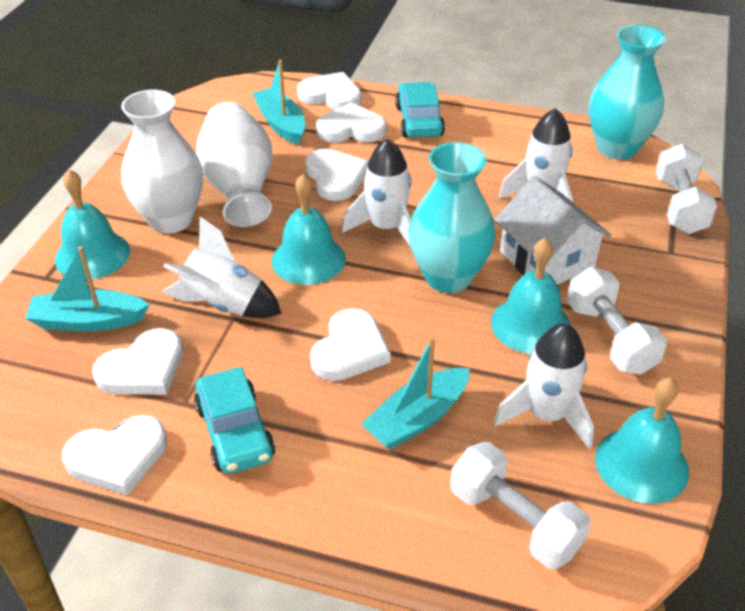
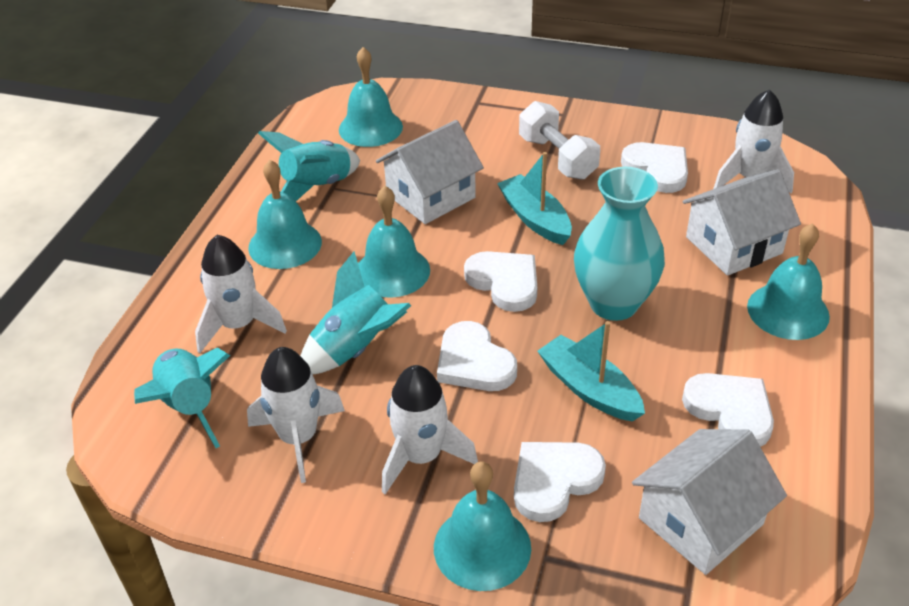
turquoise bell: [55,169,130,280] [272,174,346,285] [491,238,571,354] [595,378,689,503] = 4 -> [248,160,322,269] [339,47,403,147] [358,186,430,298] [434,461,531,591] [747,223,830,340] = 5
turquoise boat: [25,246,150,331] [252,60,305,145] [361,336,470,450] = 3 -> [497,152,572,245] [538,321,645,422] = 2
turquoise car: [194,367,275,474] [395,82,445,137] = 2 -> none = 0
turquoise rocket: none = 0 -> [134,347,231,448] [258,131,360,201] [301,251,411,374] = 3
turquoise vase: [409,142,495,293] [589,25,666,160] = 2 -> [574,167,665,321] = 1
white dumbbell: [450,442,591,569] [567,267,667,375] [656,144,717,234] = 3 -> [519,101,600,180] = 1
white heart: [62,415,167,496] [92,328,183,395] [297,72,361,110] [305,149,368,201] [310,308,391,381] [316,102,387,142] = 6 -> [437,321,517,391] [464,251,537,312] [514,442,606,522] [621,142,688,193] [682,373,774,447] = 5
white house: [495,176,612,285] = 1 -> [376,120,484,224] [632,429,787,575] [683,169,801,276] = 3
white vase: [121,90,203,234] [196,102,272,227] = 2 -> none = 0

